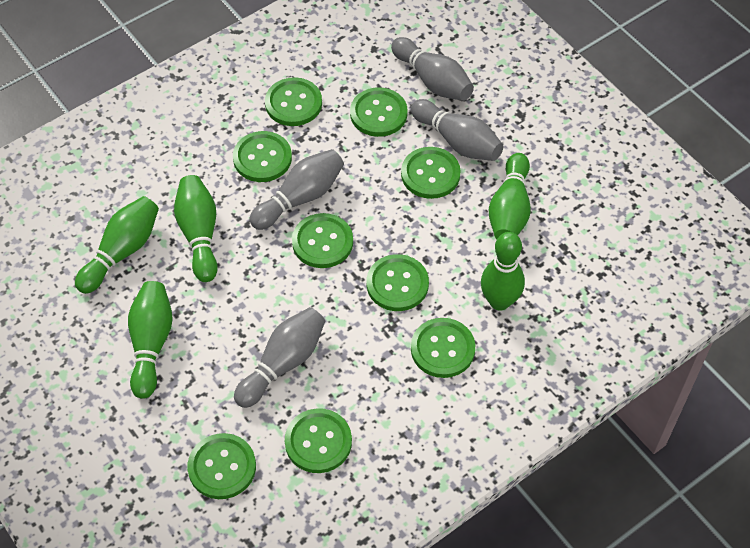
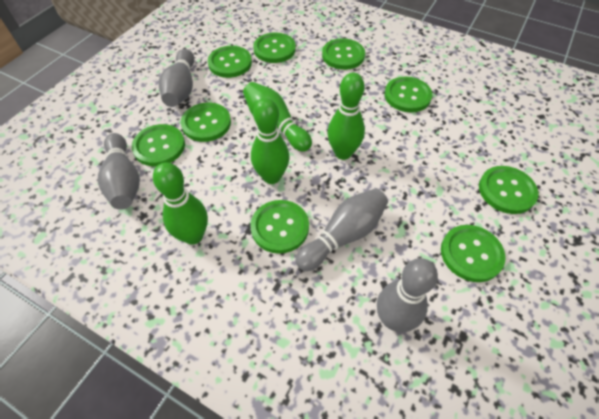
green bowling pin: [75,196,159,294] [128,281,173,399] [174,175,218,282] [481,232,525,311] [489,153,531,240] = 5 -> [153,162,208,245] [243,82,312,152] [251,98,290,184] [327,73,365,160] = 4

